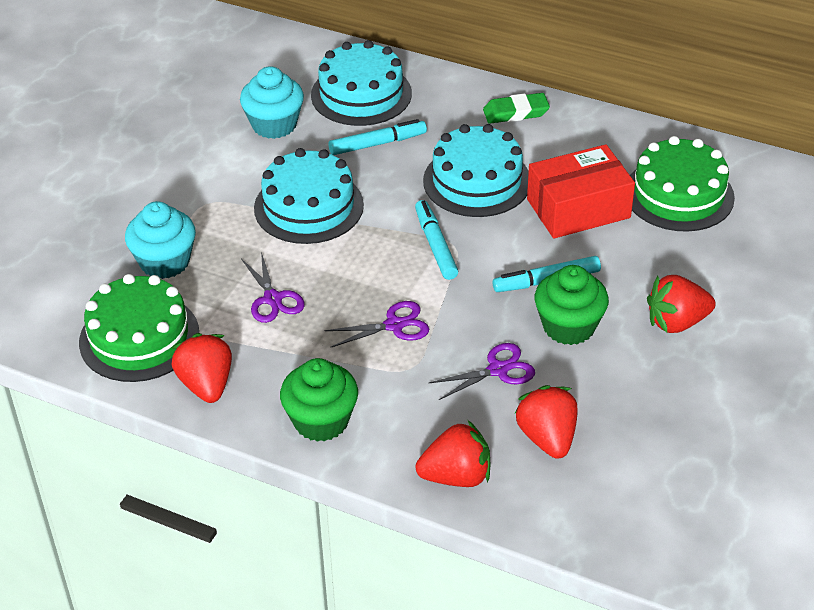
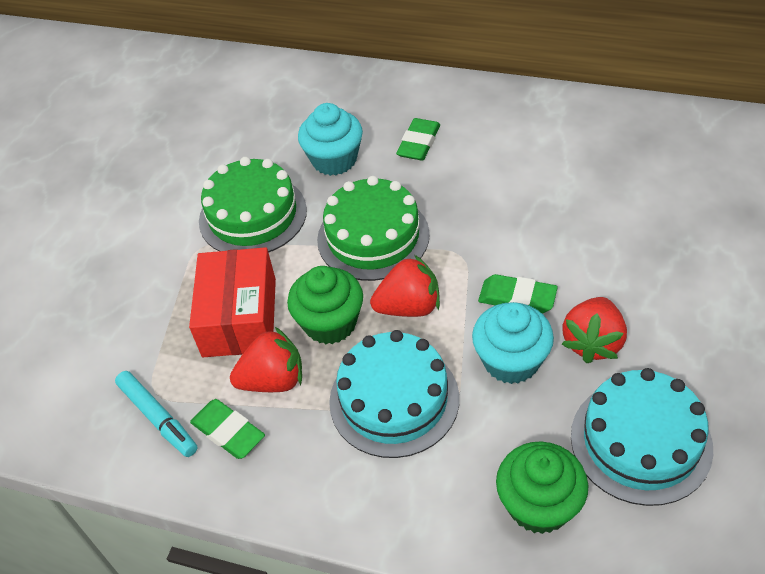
green eraser: [483,93,550,124] = 1 -> [190,399,265,459] [396,118,440,161] [478,274,558,314] = 3
purple scissors: [241,252,304,323] [325,301,429,348] [429,343,535,400] = 3 -> none = 0
red strawberry: [172,333,232,403] [415,420,490,487] [515,385,577,459] [647,275,716,333] = 4 -> [230,327,302,392] [370,255,440,317] [561,297,627,363] = 3
turquoise cake: [254,148,364,244] [311,40,412,126] [423,124,529,217] = 3 -> [329,330,459,458] [571,368,713,506] = 2
turquoise marker: [328,119,427,155] [415,200,458,280] [492,256,601,292] = 3 -> [115,371,198,457] = 1

